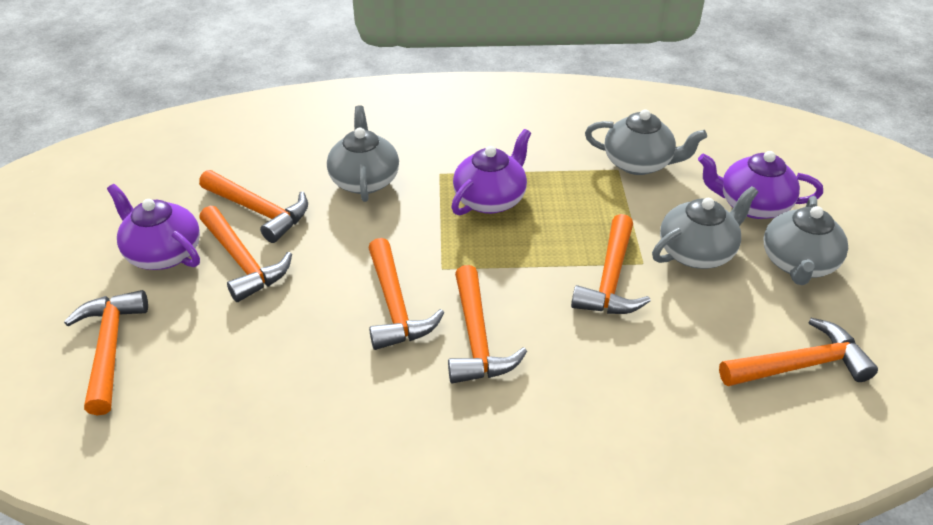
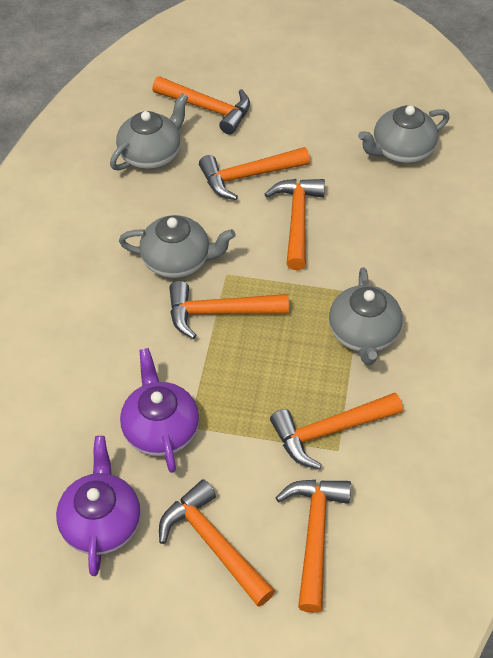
purple teapot: [107,184,200,270] [451,129,531,215] [698,151,823,219] = 3 -> [56,436,141,576] [120,348,199,473] = 2

